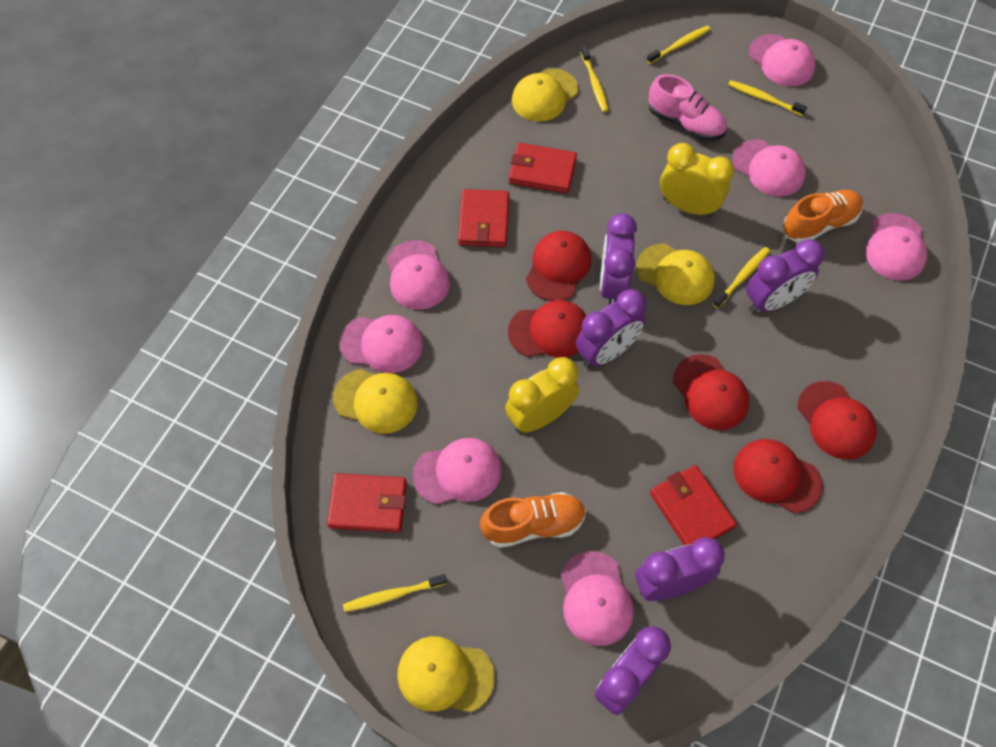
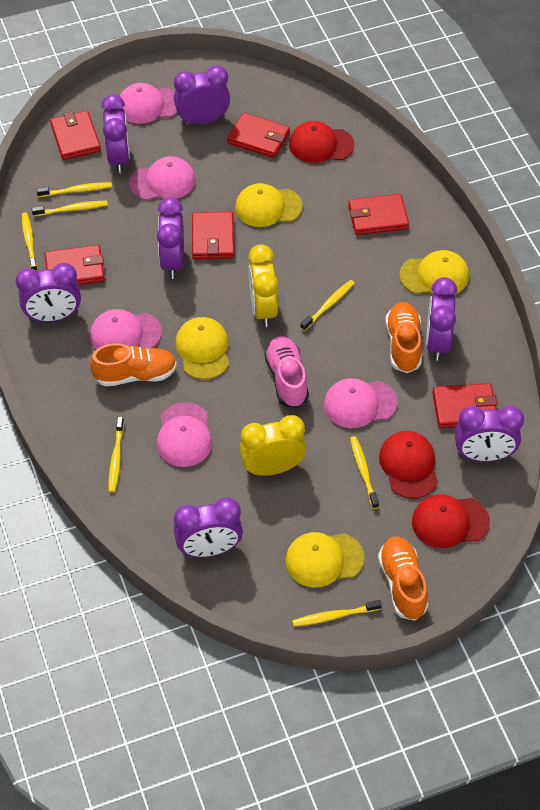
orange shoe: [480,492,586,548] [782,190,863,243] = 2 -> [90,343,177,387] [378,536,428,621] [386,302,422,373] = 3
pink cap: [339,315,423,373] [387,240,450,310] [413,438,502,504] [561,551,634,646] [732,139,806,196] [749,34,816,86] [865,213,927,281] = 7 -> [90,309,162,350] [120,83,177,124] [129,156,196,200] [157,402,213,467] [324,378,398,428] = 5
purple clock: [576,289,647,368] [595,627,671,715] [600,213,637,305] [635,537,725,601] [746,239,824,313] = 5 -> [16,263,81,322] [101,94,130,174] [157,197,184,279] [174,65,230,125] [174,498,243,557] [426,277,457,361] [455,406,524,462] = 7
red cap: [508,300,587,357] [526,231,592,301] [673,354,749,430] [733,439,822,513] [798,381,877,460] = 5 -> [289,121,355,163] [379,431,438,499] [412,494,490,548] = 3
red wallet: [327,473,407,533] [458,189,509,247] [509,143,577,194] [650,465,737,545] = 4 -> [45,245,105,285] [50,111,101,160] [192,212,234,259] [227,112,290,158] [348,194,409,235] [432,383,498,428] = 6
yellow toothbrush: [343,574,447,612] [581,46,608,112] [647,26,711,64] [713,247,770,308] [728,80,807,116] = 5 -> [22,212,38,271] [32,201,108,216] [36,182,112,197] [109,416,124,492] [292,600,381,627] [300,280,355,331] [350,436,379,509] = 7

